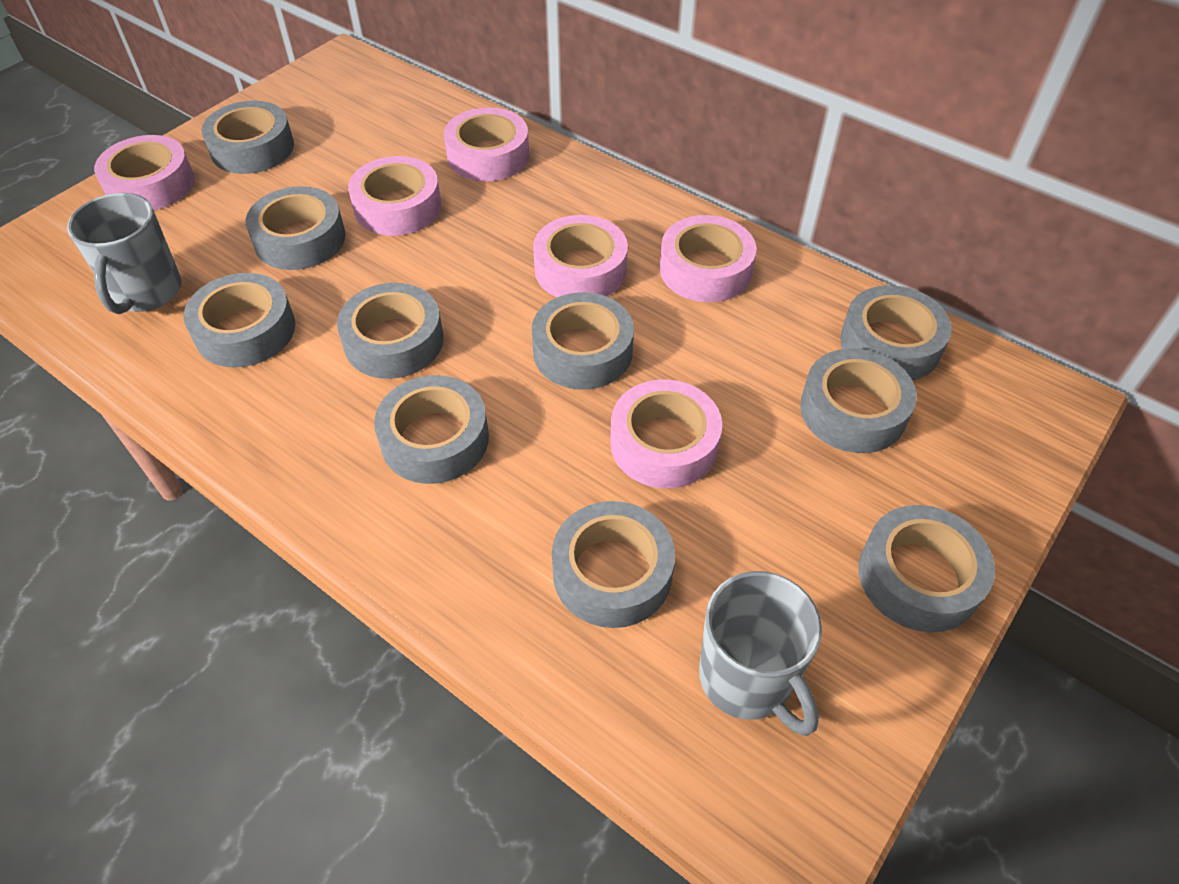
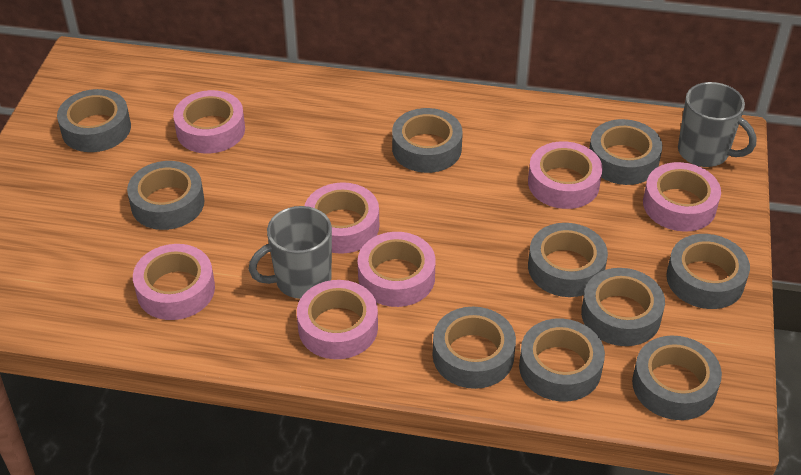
pink tape: [94,135,195,210] [348,156,442,236] [444,107,529,182] [533,215,628,297] [610,379,722,488] [660,215,756,302] = 6 -> [133,244,215,320] [173,90,245,153] [297,280,378,359] [305,182,379,254] [358,232,436,307] [528,141,603,209] [643,162,721,232] = 7

